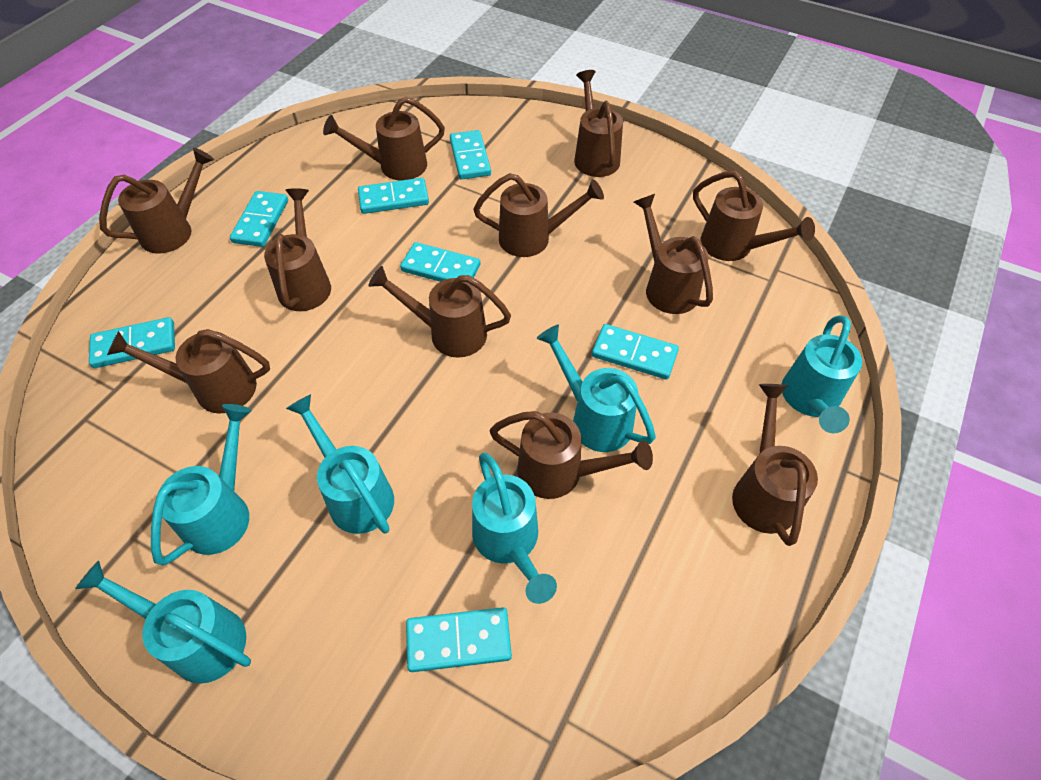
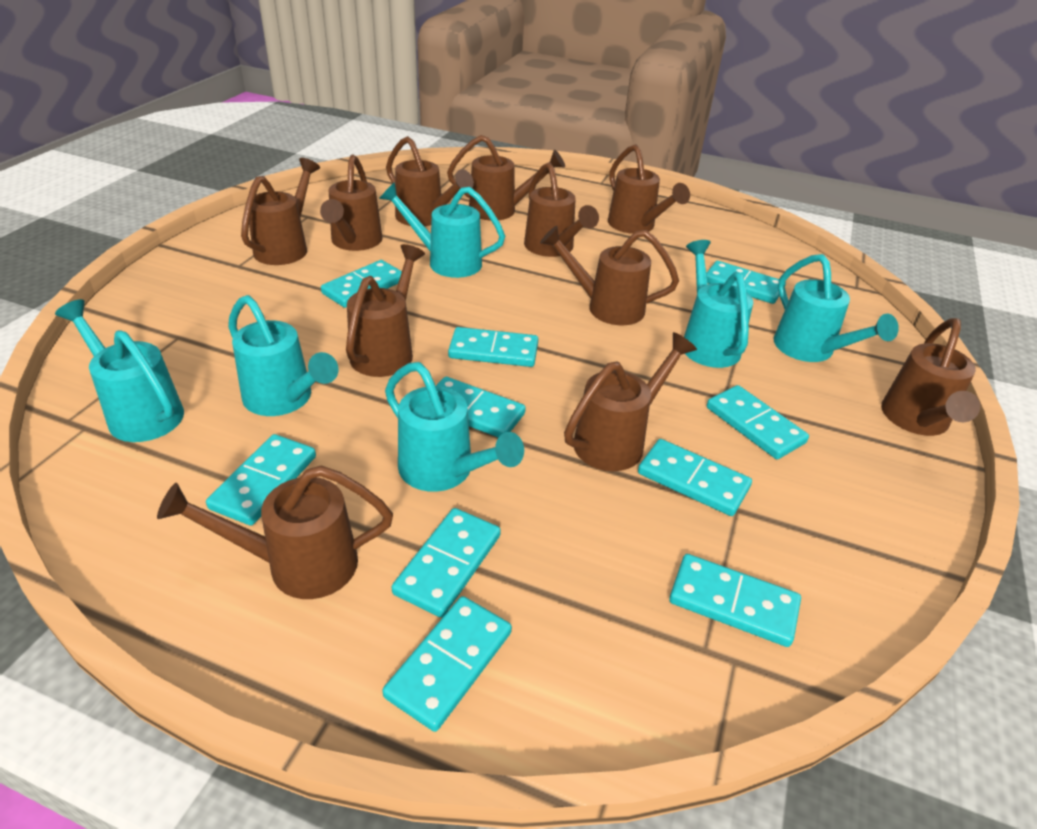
turquoise domino: [89,317,175,368] [230,191,288,247] [358,178,429,214] [400,242,480,282] [406,607,512,672] [450,130,491,179] [592,324,679,380] = 7 -> [206,434,316,525] [321,260,402,308] [382,596,512,732] [392,508,501,617] [436,377,526,438] [448,327,538,367] [638,439,752,516] [669,554,801,647] [706,261,786,304] [707,385,809,459] = 10

